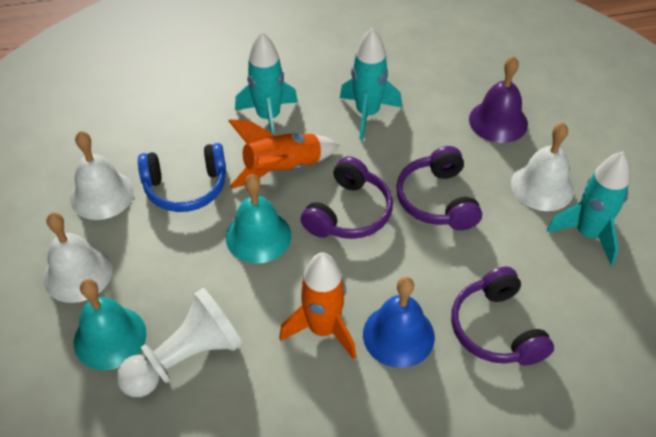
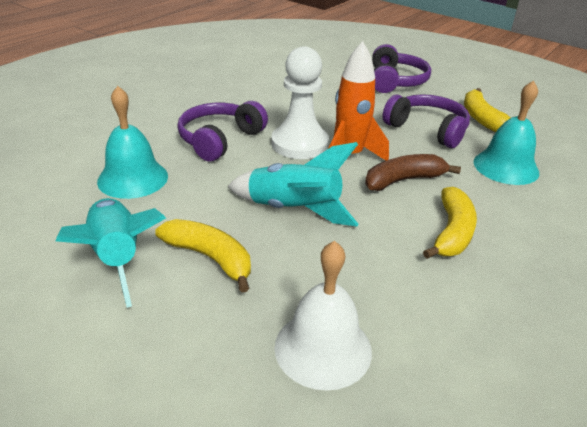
blue bell: [363,277,435,368] = 1 -> none = 0
blue headphones: [138,143,226,212] = 1 -> none = 0
brown banana: none = 0 -> [365,154,461,191] = 1
orange rocket: [228,120,340,188] [279,252,356,359] = 2 -> [328,41,389,161] = 1
purple bell: [469,56,528,143] = 1 -> none = 0
turquoise rocket: [235,32,298,135] [340,28,402,140] [547,151,630,265] = 3 -> [56,198,166,308] [227,142,359,226] = 2
white bell: [43,213,112,303] [70,131,134,220] [511,123,574,211] = 3 -> [274,241,372,391] = 1
yellow banana: none = 0 -> [155,219,251,292] [423,187,477,259] [464,88,510,132] = 3

